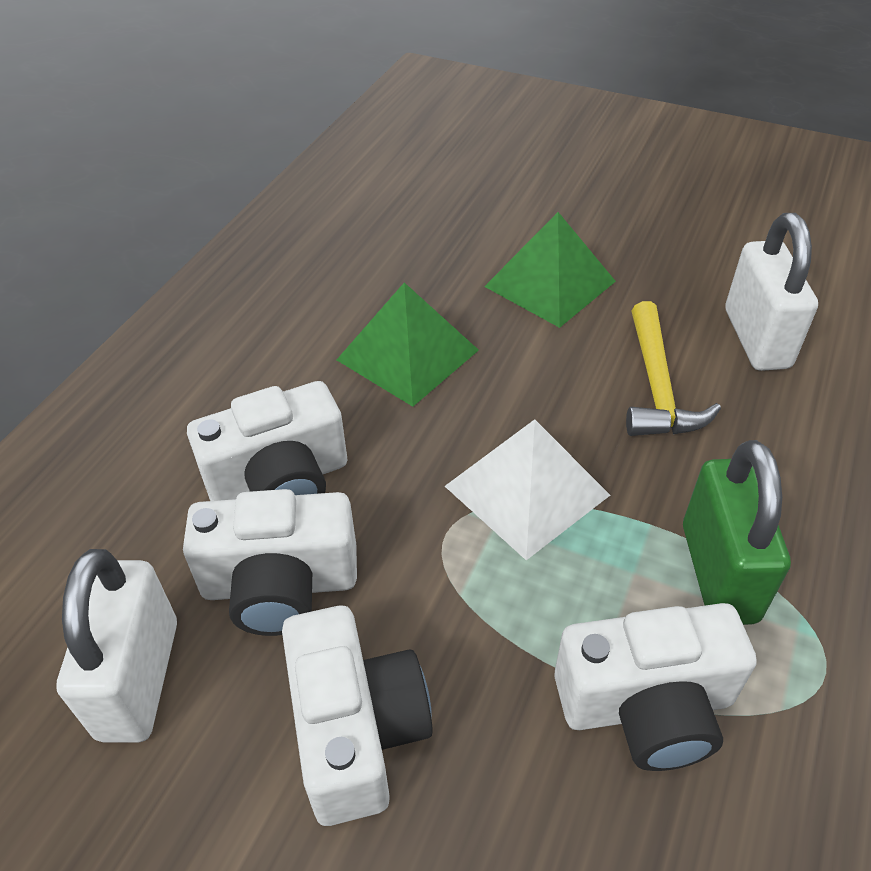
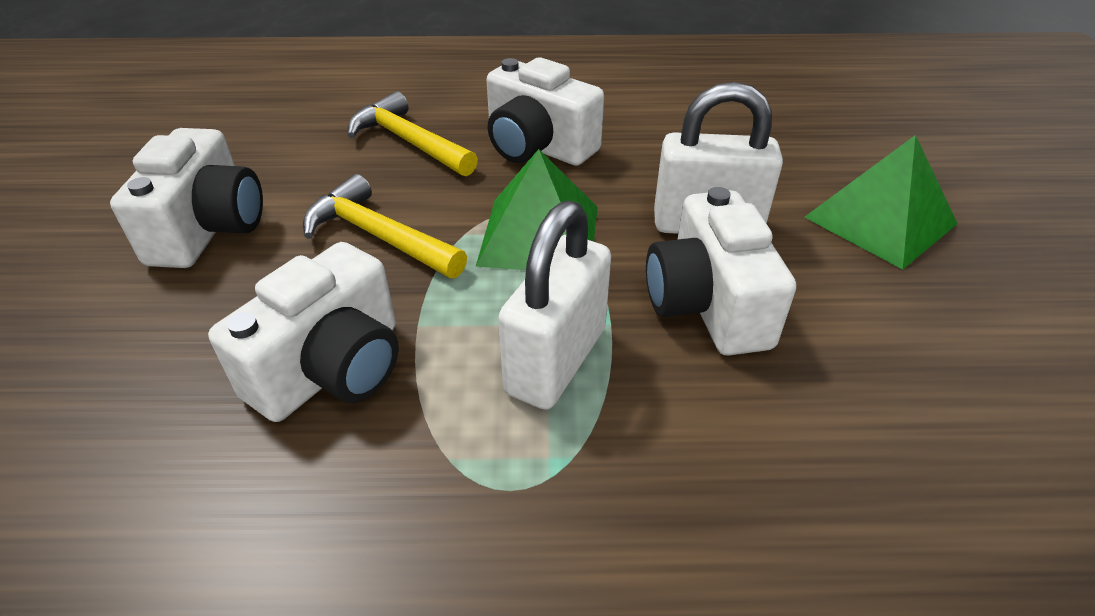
green padlock: [683,440,791,625] = 1 -> none = 0
white pyramid: [445,419,610,560] = 1 -> none = 0
yellow hammer: [626,301,721,436] = 1 -> [303,174,467,278] [348,91,478,176] = 2

